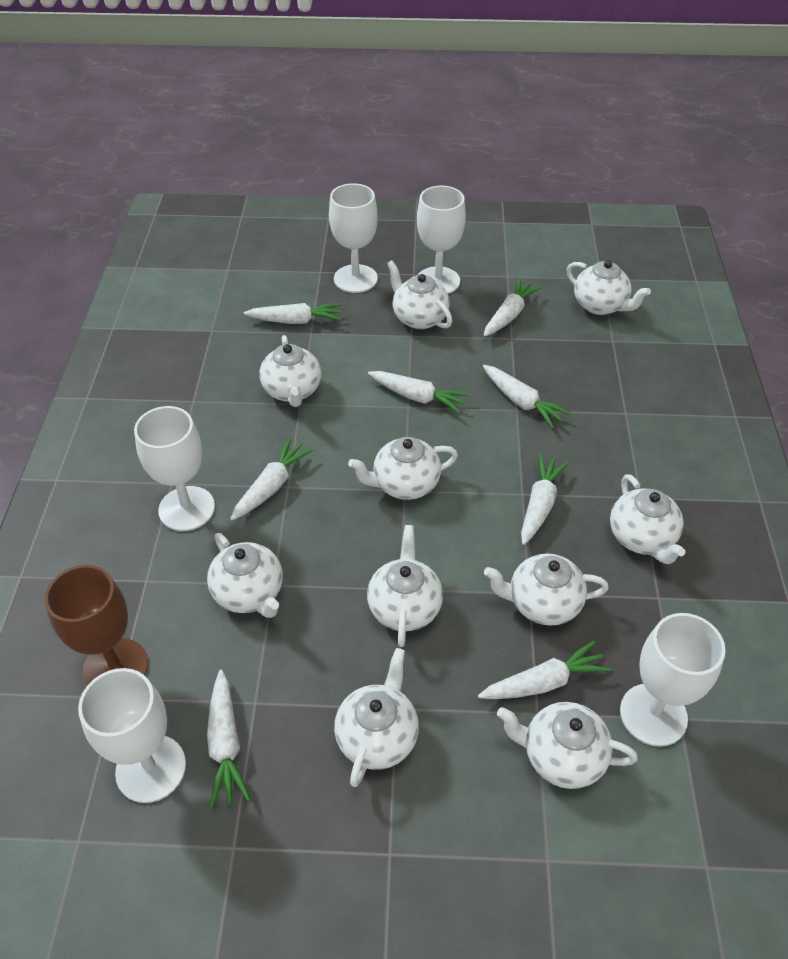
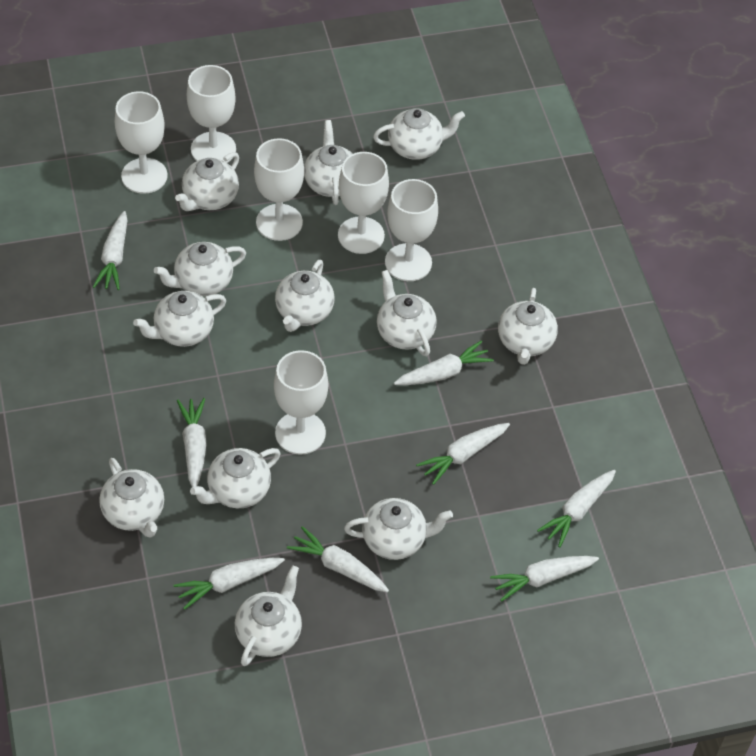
brown goblet: [44,565,148,686] = 1 -> none = 0
white goblet: [78,668,186,803] [134,406,215,531] [329,183,378,293] [417,186,466,294] [620,613,726,747] = 5 -> [115,91,168,194] [187,65,236,163] [254,138,304,241] [274,350,328,455] [338,152,389,254] [385,179,438,281] = 6
white teapot: [207,533,283,618] [260,335,321,407] [334,648,419,787] [348,437,458,500] [367,525,443,647] [387,260,452,329] [484,554,609,626] [497,702,638,789] [566,260,651,315] [610,474,686,564] = 10 -> [99,458,164,538] [133,291,226,347] [154,242,246,296] [175,152,239,211] [190,448,281,508] [235,565,302,666] [275,260,335,332] [304,120,352,205] [344,498,453,560] [373,108,465,160] [377,270,437,356] [498,288,558,365] = 12

